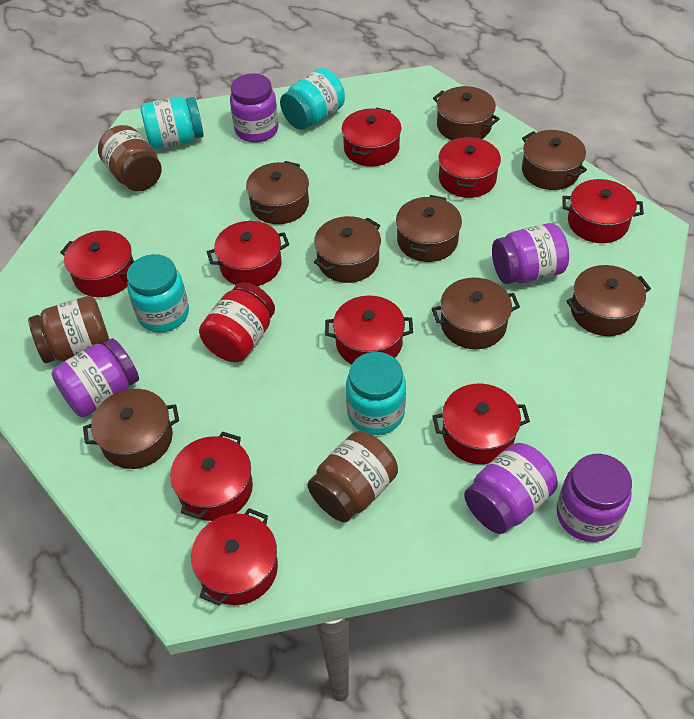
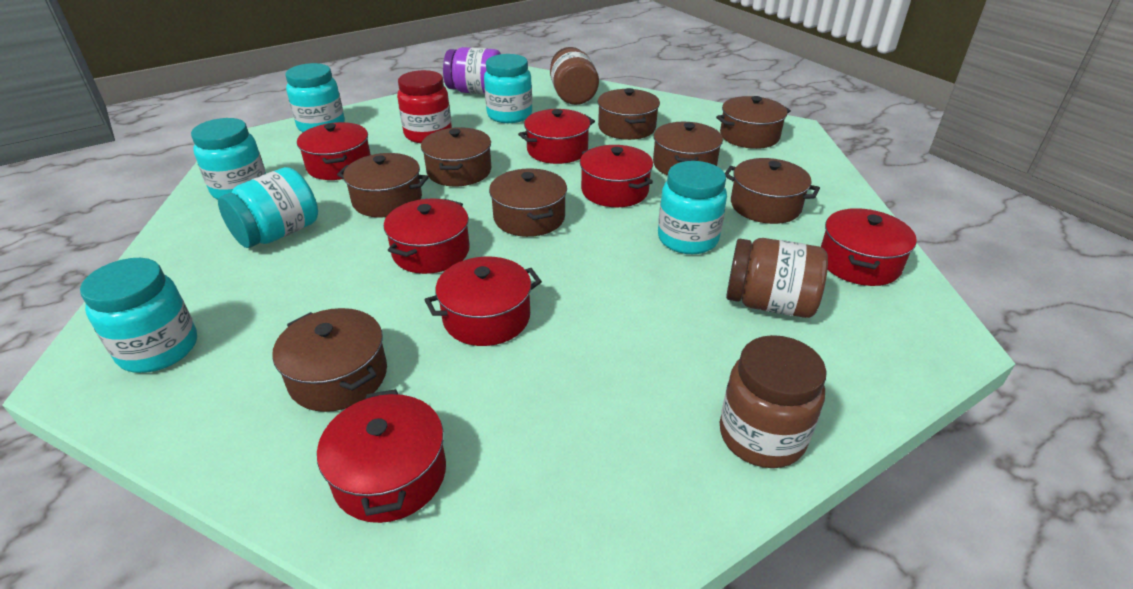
purple jar: [51,339,139,417] [230,73,278,143] [464,443,558,534] [492,223,569,284] [557,454,632,542] = 5 -> [443,47,501,95] = 1
red pot: [60,230,134,297] [170,431,253,521] [191,508,278,606] [207,221,289,286] [325,296,413,365] [342,108,402,167] [433,383,530,464] [438,136,501,198] [562,179,644,243] = 9 -> [297,122,371,180] [317,389,446,523] [384,199,470,274] [425,257,542,346] [518,109,595,164] [580,145,653,207] [821,208,917,286] = 7
turquoise jar: [127,254,189,332] [141,97,204,149] [280,68,345,130] [346,352,406,435] = 4 -> [80,258,197,373] [191,118,266,199] [218,167,318,248] [285,63,345,132] [484,54,532,123] [658,161,727,254] = 6

